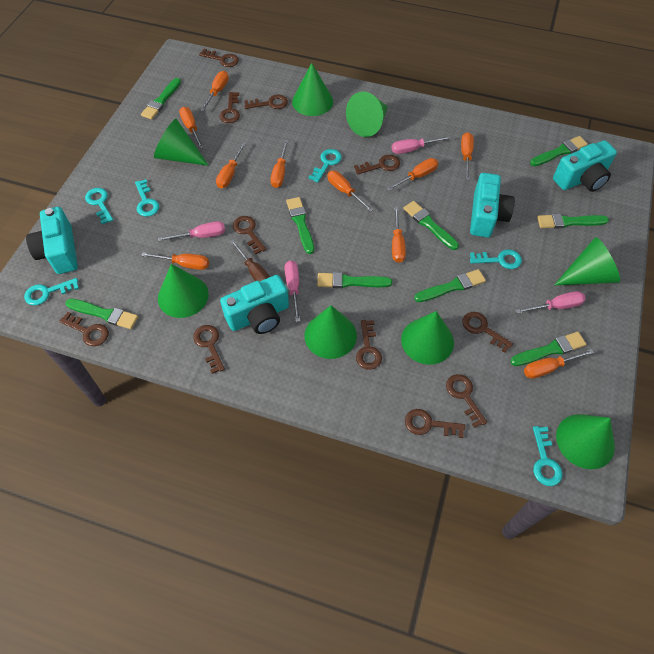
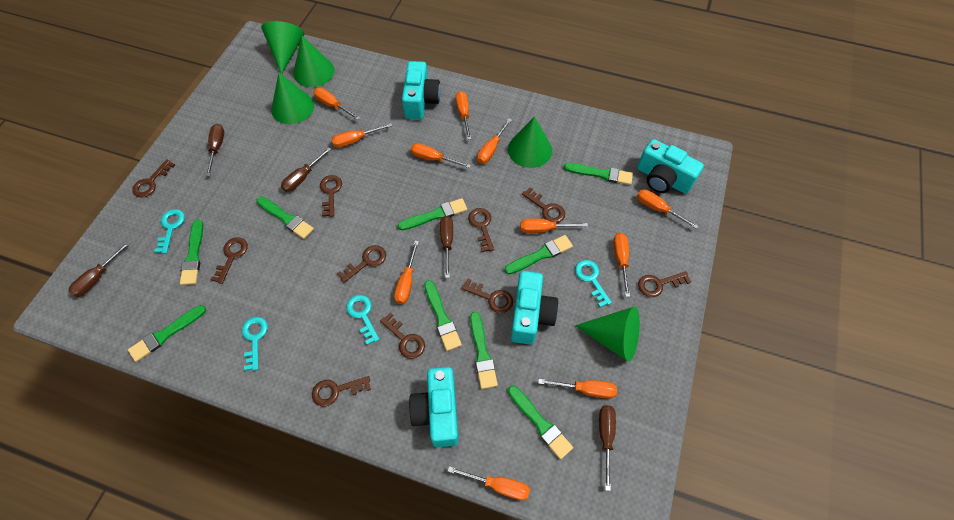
brown key: [59,312,109,346] [193,325,225,374] [199,49,239,67] [220,92,240,123] [233,216,266,255] [244,94,288,109] [354,155,400,175] [356,320,382,370] [405,409,465,438] [446,374,487,428] [462,312,513,353] = 11 -> [132,159,175,198] [211,237,248,284] [312,376,371,406] [320,175,342,217] [337,245,386,283] [380,313,425,359] [461,279,513,313] [468,208,494,252] [522,187,565,223] [638,271,691,297] = 10
brown screwdriver: [230,239,270,281] = 1 -> [68,241,130,297] [206,124,224,176] [281,147,331,192] [440,216,453,278] [599,405,616,491] = 5
green cone: [154,119,209,166] [158,264,209,318] [292,63,333,116] [304,305,357,359] [346,91,388,137] [401,311,454,365] [554,237,620,285] [556,414,615,469] = 8 -> [261,21,304,75] [271,73,314,124] [293,36,335,87] [508,116,552,168] [575,306,640,362] = 5
orange screwdriver: [141,252,209,270] [179,107,204,149] [201,71,229,111] [216,142,247,189] [270,140,289,188] [327,171,373,212] [386,158,438,191] [392,207,406,263] [461,132,474,180] [524,349,594,379] = 10 -> [313,88,360,120] [332,123,392,148] [394,241,419,304] [411,143,471,168] [448,466,530,500] [455,91,471,140] [477,118,512,164] [520,219,588,233] [538,379,617,399] [613,233,630,297] [637,189,698,229] = 11
pink screwdriver: [158,221,225,241] [284,260,300,322] [392,136,451,154] [516,291,586,314] = 4 -> none = 0
turquoise key: [24,278,79,305] [85,188,113,225] [135,179,159,217] [308,149,342,183] [470,249,522,269] [533,426,562,486] = 6 -> [154,209,185,254] [242,317,268,371] [346,295,380,345] [575,260,612,307] = 4

